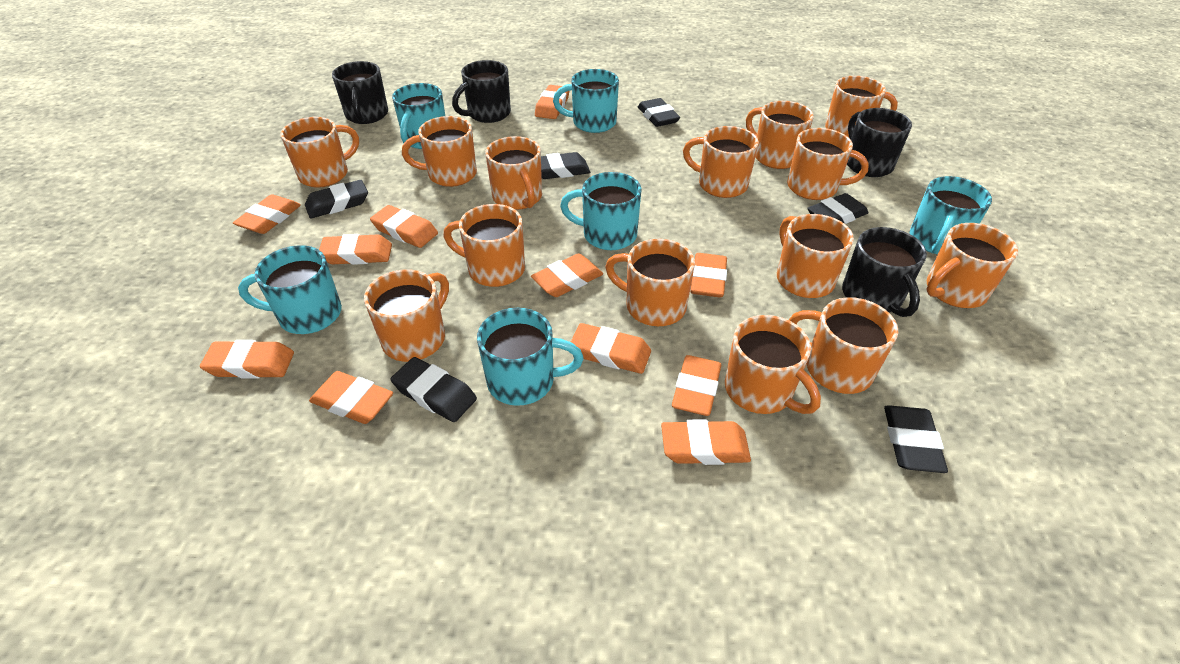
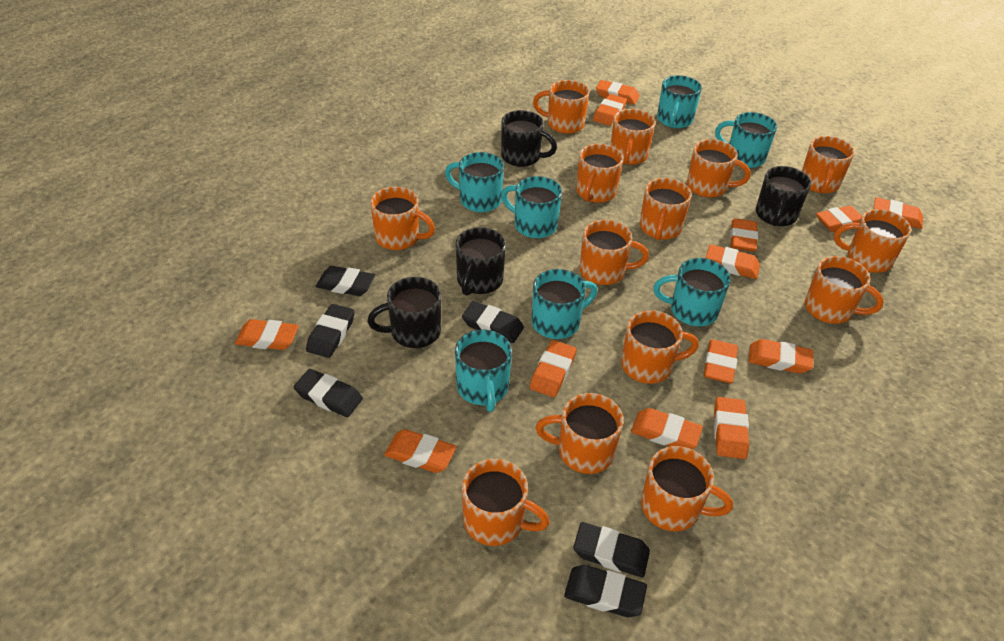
orange eraser: [200,340,294,379] [233,195,301,234] [309,371,393,424] [319,234,392,265] [370,205,438,248] [531,254,603,297] [535,85,569,119] [571,323,651,374] [661,419,751,465] [672,355,721,416] [690,253,727,298] = 11 -> [235,319,299,350] [384,429,456,473] [530,340,577,397] [593,94,627,126] [596,80,640,105] [631,408,703,449] [704,339,738,383] [706,244,760,279] [714,397,749,459] [730,218,758,252] [749,339,813,374] [816,206,862,232] [874,197,923,229] = 13
turquoise mug: [238,245,342,334] [392,83,445,149] [477,308,583,406] [553,69,619,133] [560,172,642,250] [910,176,992,255] = 6 -> [445,152,504,212] [455,330,512,412] [501,176,562,238] [531,269,597,339] [653,258,731,326] [657,75,702,128] [715,112,777,168] = 7

